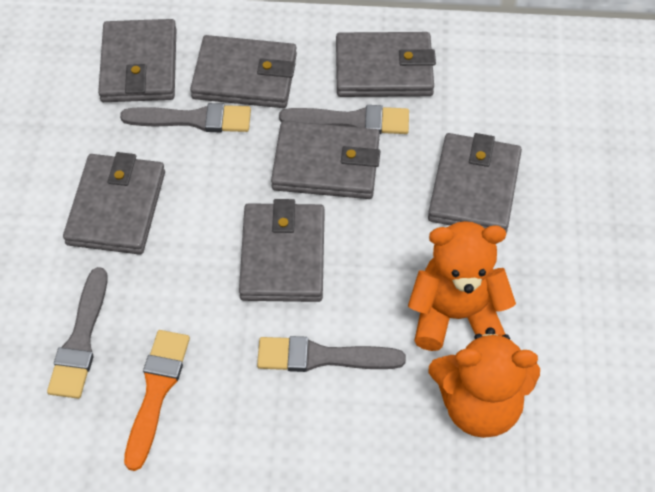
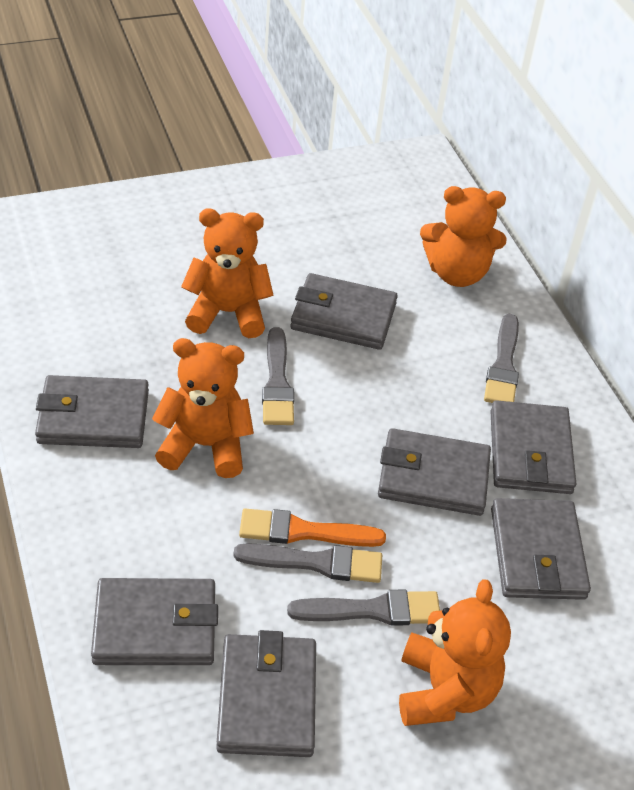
orange teddy bear: [408,221,516,351] [428,327,540,438] = 2 -> [152,338,254,478] [181,209,274,338] [399,579,511,726] [420,186,507,287] = 4

